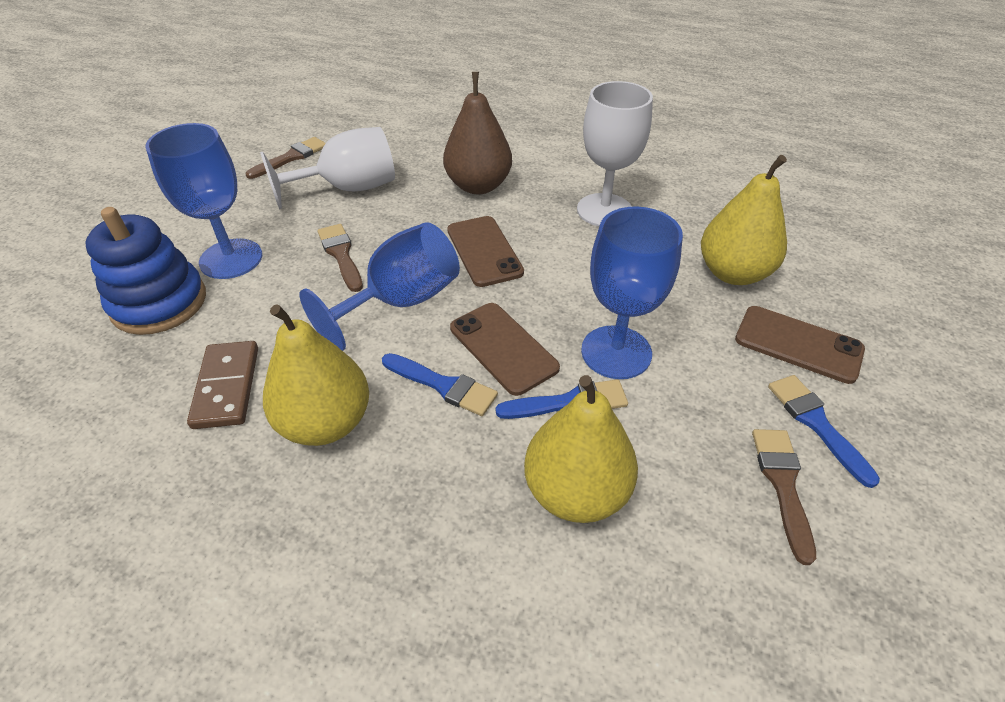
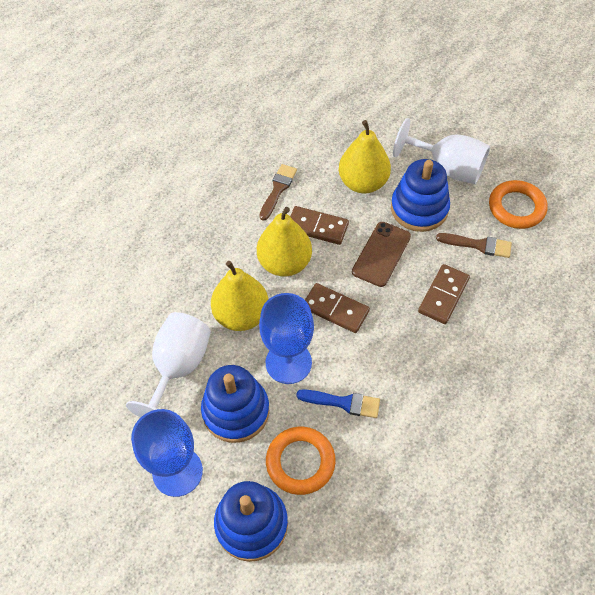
blue brush: [382,353,498,416] [496,379,628,419] [768,375,880,488] = 3 -> [296,389,380,418] = 1
blue goblet: [145,123,262,279] [300,222,460,351] [581,206,683,379] = 3 -> [131,409,203,497] [259,293,314,384] = 2
blue stacking toy: [85,207,206,335] = 1 -> [201,365,270,443] [214,481,288,562] [391,159,450,232] = 3
brown brush: [246,137,326,179] [318,224,363,292] [752,429,816,565] = 3 -> [259,164,297,221] [436,233,512,258] = 2
brown domino: [187,341,258,429] = 1 -> [290,206,349,245] [305,283,370,333] [418,264,470,324] = 3
brown pear: [443,72,512,194] = 1 -> none = 0
brown phone: [447,216,524,287] [450,303,560,396] [735,306,865,384] = 3 -> [352,222,411,287] = 1
orange ring: none = 0 -> [266,427,336,495] [489,180,548,229] = 2

